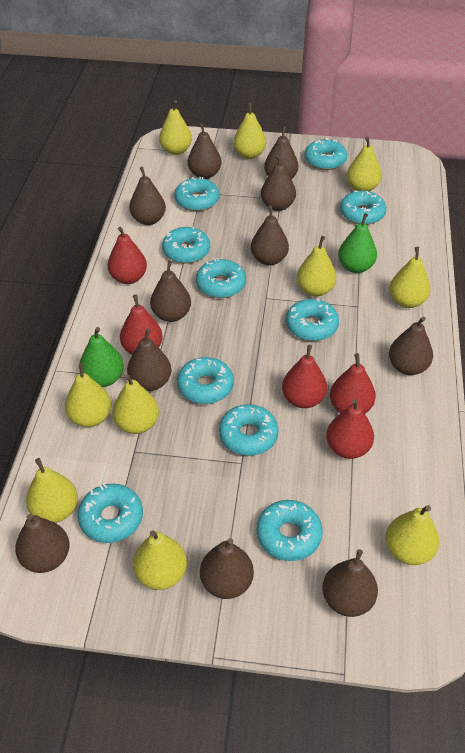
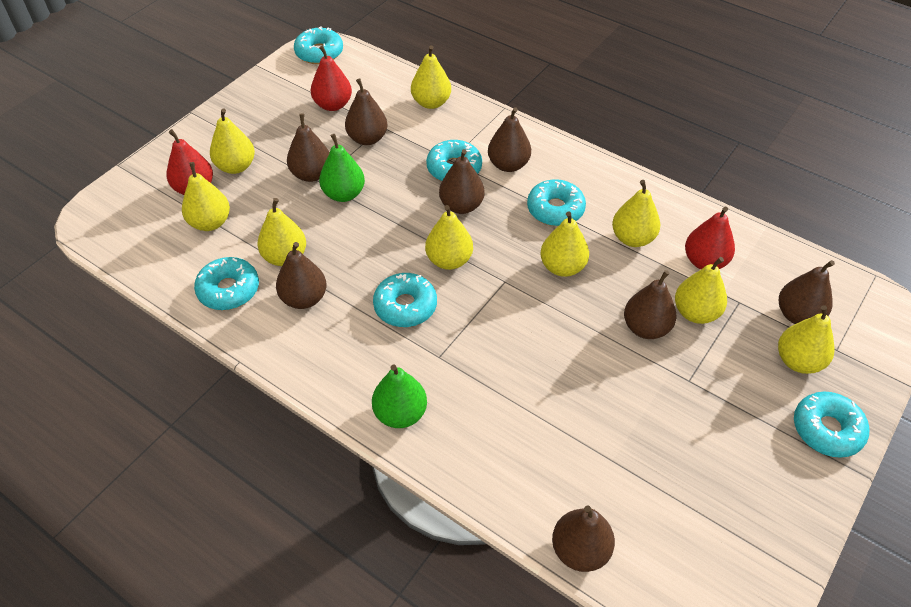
brown pear: [15,514,70,573] [127,329,171,391] [129,167,166,225] [150,260,191,322] [188,122,221,179] [200,538,254,599] [251,205,289,265] [261,154,296,211] [264,126,298,179] [322,549,378,617] [389,316,433,375] = 11 -> [276,242,327,309] [287,113,330,182] [345,78,388,145] [439,149,485,214] [488,107,531,172] [552,505,615,572] [624,270,677,339] [779,260,835,324] = 8
red pear: [108,227,147,284] [120,294,163,355] [282,345,327,408] [326,399,374,459] [330,353,376,413] = 5 -> [166,129,213,195] [311,45,352,111] [685,206,735,269] = 3
turquoise donut: [78,484,143,543] [162,226,210,263] [174,177,219,211] [177,357,234,404] [196,258,246,298] [219,404,279,456] [257,500,322,561] [286,299,339,341] [305,138,347,170] [340,191,386,225] = 10 -> [194,257,259,310] [294,26,343,64] [373,273,437,327] [426,140,482,181] [527,179,586,226] [794,391,869,458] = 6
yellow pear: [26,458,78,523] [65,363,111,427] [112,374,159,434] [133,531,187,590] [159,100,192,155] [233,103,266,159] [297,236,336,297] [346,137,382,191] [386,505,439,565] [389,247,430,308] = 10 -> [182,162,230,231] [210,108,255,174] [257,198,306,266] [411,45,451,109] [425,205,473,270] [540,211,589,277] [612,180,660,247] [675,257,727,324] [778,305,835,374] = 9

